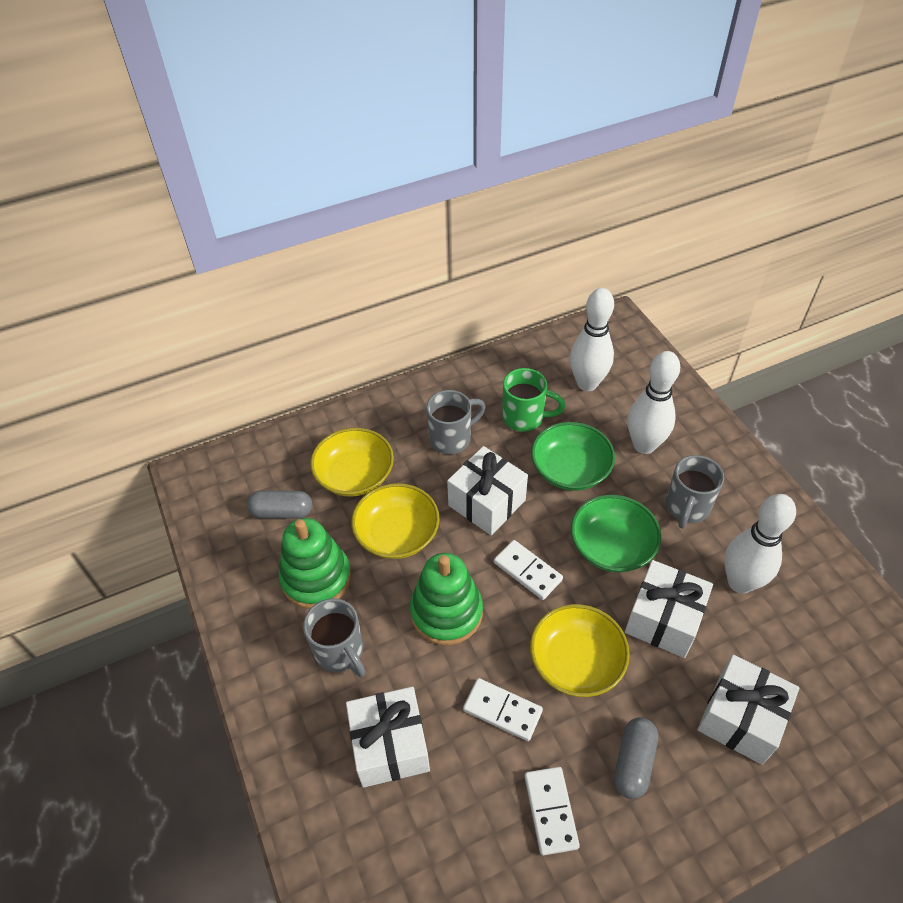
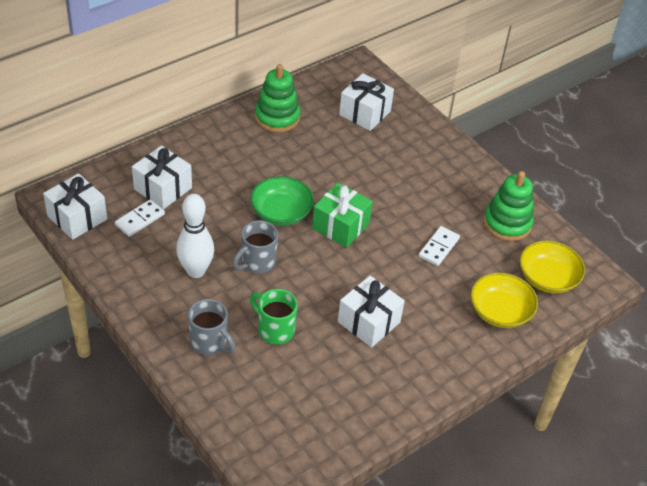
green bowl: [531,422,615,491] [571,495,661,572] = 2 -> [250,176,314,226] = 1
green gift: none = 0 -> [312,183,373,248] = 1
grey capsule: [247,490,313,519] [614,718,658,799] = 2 -> none = 0
grey mug: [303,598,366,677] [426,390,486,454] [666,455,724,528] = 3 -> [188,299,235,355] [232,220,278,274] = 2
white bowling pin: [570,288,614,391] [628,351,680,454] [724,494,796,593] = 3 -> [176,194,214,278] = 1
white domino: [463,678,543,741] [494,540,563,600] [525,767,580,856] = 3 -> [115,199,165,237] [418,226,460,266] = 2
yellow bowl: [310,428,394,497] [351,483,440,559] [530,604,630,697] = 3 -> [470,273,538,328] [519,240,585,293] = 2

